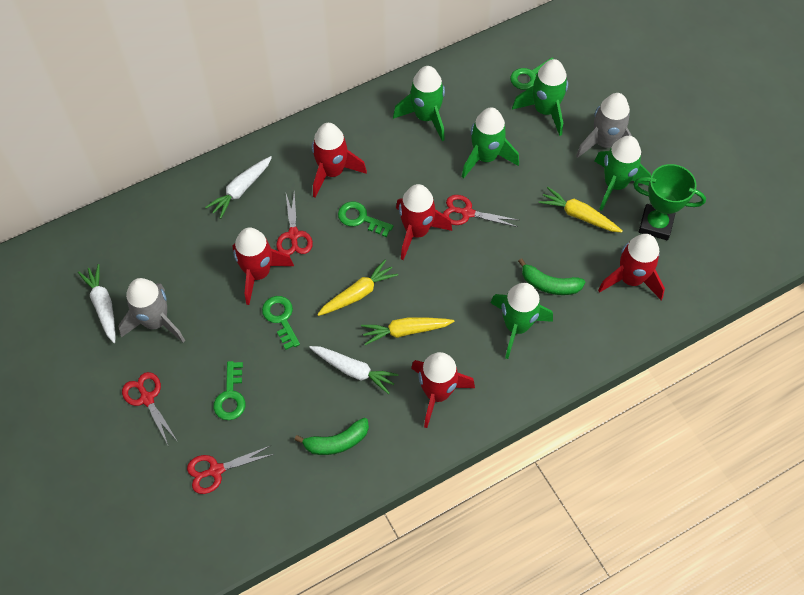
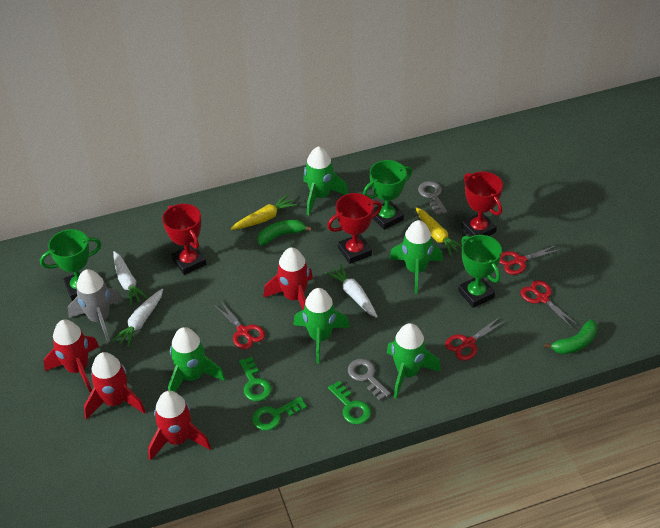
green key: [213,361,245,420] [262,296,300,350] [338,201,393,237] [510,58,554,90] = 4 -> [239,357,271,401] [252,397,307,431] [328,381,371,425] = 3
green trophy: [633,164,706,240] = 1 -> [40,229,101,301] [363,160,412,230] [458,235,502,308] = 3
grey key: none = 0 -> [348,359,391,401] [418,181,447,215] = 2
grey rocket: [118,278,185,343] [576,93,632,158] = 2 -> [68,269,122,342] = 1
red rocket: [232,227,294,305] [312,123,367,198] [396,184,452,260] [411,352,475,428] [598,234,665,300] = 5 -> [44,319,99,392] [84,352,146,419] [148,391,211,461] [263,247,313,310] = 4
red trophy: none = 0 -> [162,204,206,275] [327,193,382,264] [461,171,503,236] = 3
yellow carrot: [317,260,398,316] [361,318,455,345] [539,187,622,232] = 3 -> [231,195,297,230] [416,207,462,256] = 2

